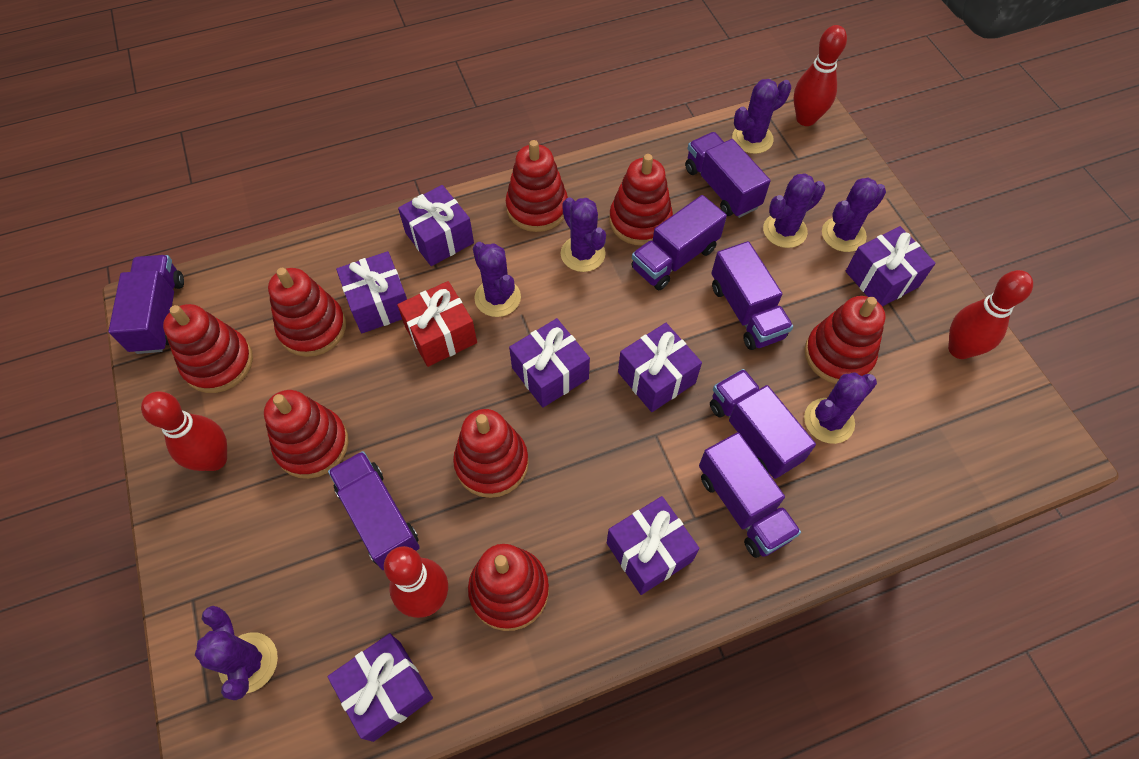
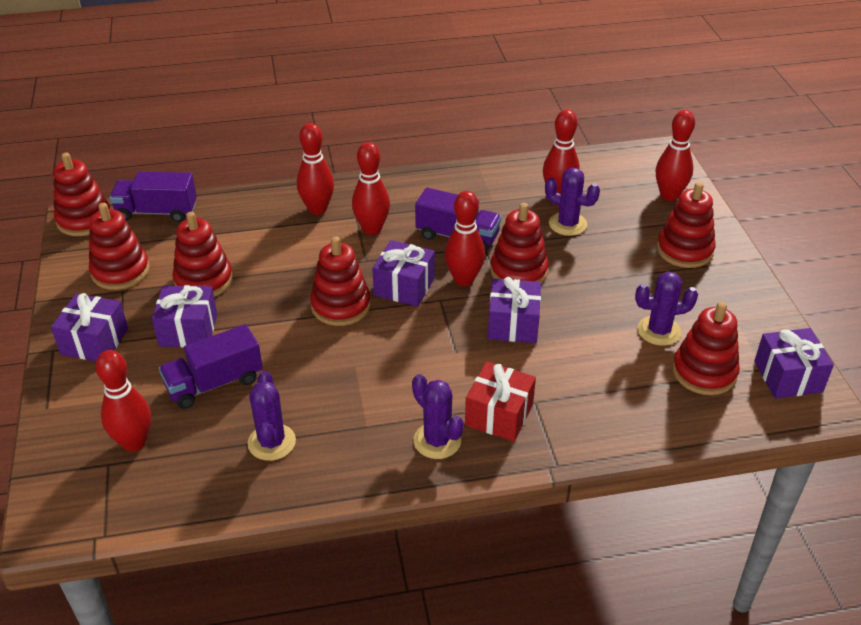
purple cactus: [195,606,278,700] [473,242,521,317] [560,197,606,272] [732,79,791,154] [763,173,825,248] [804,372,877,444] [822,178,886,252] = 7 -> [247,371,296,461] [412,374,464,459] [545,168,600,236] [635,271,698,346] = 4
purple gift: [327,633,433,742] [336,251,407,333] [398,185,474,266] [509,318,590,408] [607,496,700,595] [618,323,702,412] [846,226,936,307] = 7 -> [51,293,128,361] [152,285,217,347] [372,240,435,307] [488,277,541,343] [754,328,834,399] = 5
purple truck: [108,255,184,354] [328,451,420,570] [631,195,727,290] [685,132,771,218] [699,432,801,558] [710,369,816,479] [711,241,793,350] = 7 -> [109,171,197,222] [159,324,263,409] [415,188,501,252] = 3
red bowling pin: [141,392,227,471] [384,546,448,618] [794,25,847,126] [948,270,1033,359] = 4 -> [95,350,151,452] [297,123,334,215] [352,142,390,235] [445,191,485,286] [543,110,580,194] [656,110,695,201] = 6
red stacking toy: [163,304,253,393] [264,390,349,479] [268,268,346,357] [453,409,529,498] [468,544,549,631] [506,140,568,232] [609,154,673,246] [805,296,885,384] = 8 -> [53,153,110,236] [89,203,150,290] [172,212,233,297] [310,236,371,326] [490,203,549,283] [657,182,716,268] [672,302,740,395] = 7

